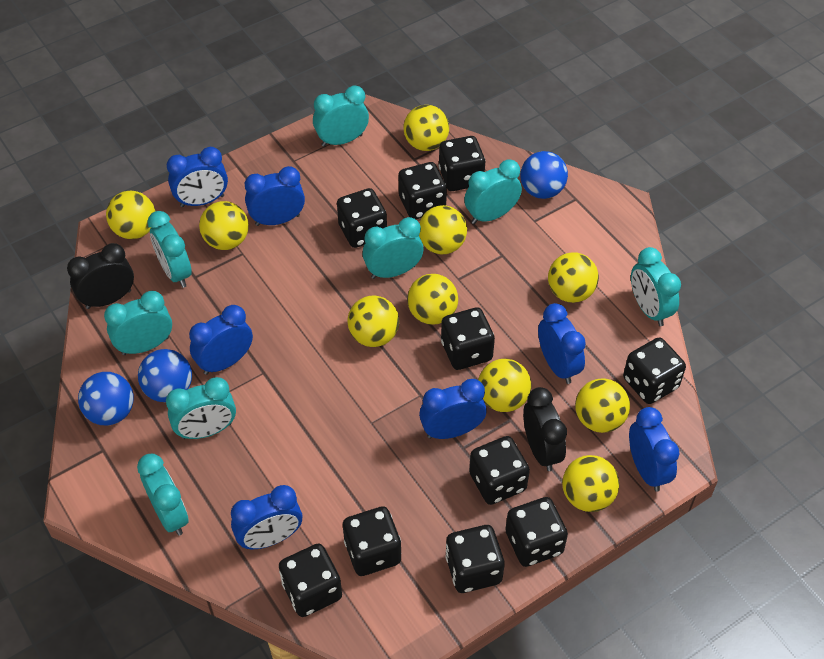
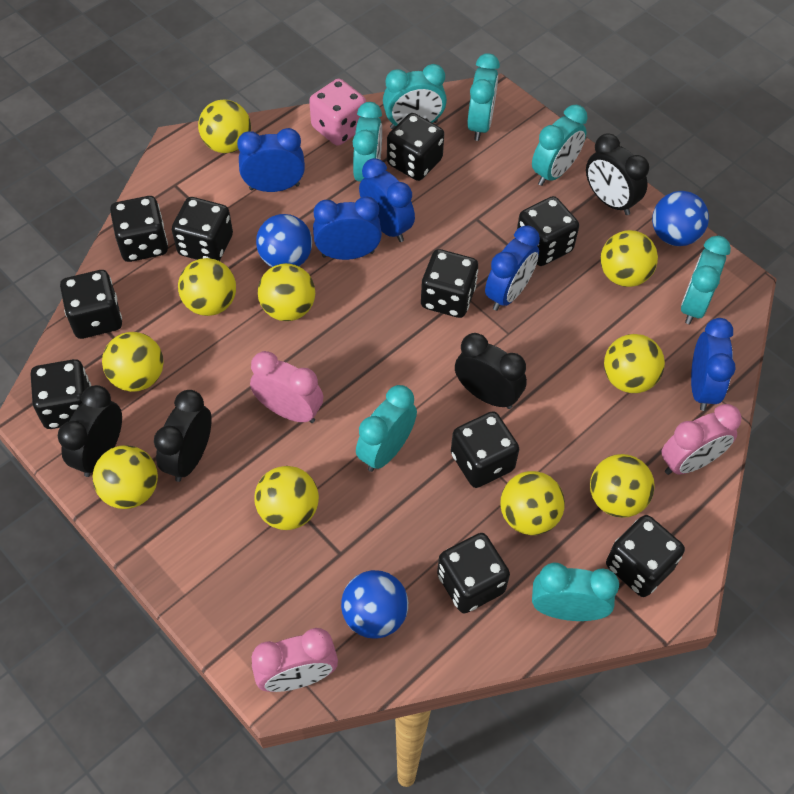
black clock: [67,243,134,309] [523,387,567,471] = 2 -> [58,385,122,477] [154,390,212,482] [455,333,527,409] [586,133,649,215] = 4
blue clock: [167,147,228,207] [189,305,253,375] [231,485,302,549] [245,166,305,226] [419,379,487,439] [538,303,586,384] [629,407,679,491] = 7 -> [237,128,305,192] [313,197,382,260] [359,158,415,242] [485,226,540,311] [691,318,736,411] = 5
pink clock: none = 0 -> [250,351,323,423] [252,628,338,692] [661,404,742,475] = 3
pink dice: none = 0 -> [309,79,366,146] = 1
turquoise clock: [104,291,172,355] [137,454,189,536] [147,211,192,288] [166,377,236,439] [313,85,369,147] [363,217,423,279] [464,159,522,224] [631,247,681,326] = 8 -> [352,102,382,182] [356,385,417,472] [383,64,447,130] [467,53,500,141] [532,105,587,186] [532,562,619,621] [681,236,731,324] = 7

